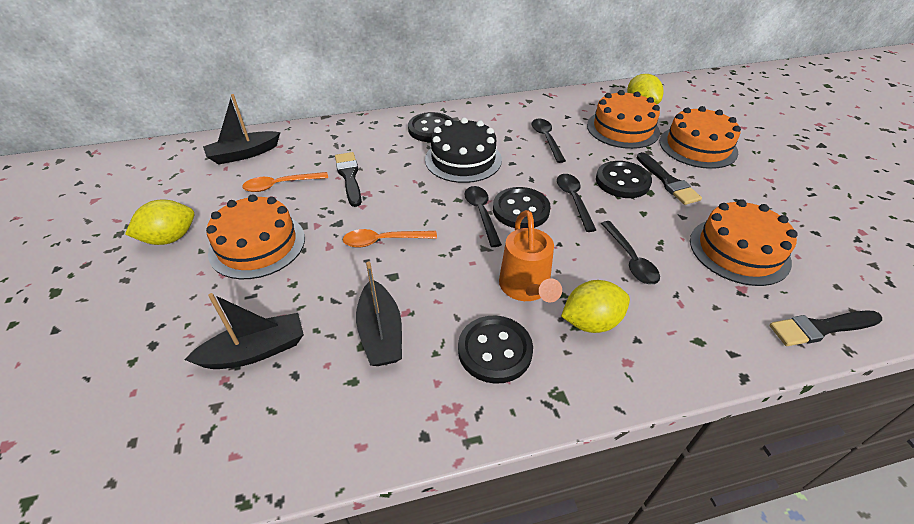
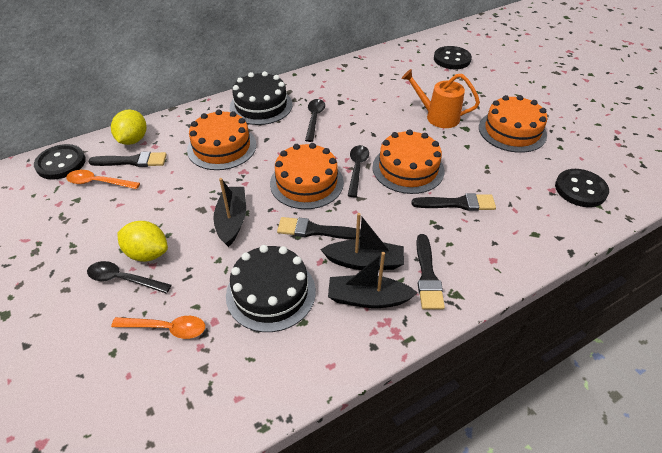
black brush: [335,152,362,207] [637,152,702,205] [770,310,882,346] = 3 -> [88,151,167,167] [277,217,361,240] [411,193,496,211] [416,234,445,310] = 4
black button: [408,112,454,142] [458,316,533,384] [493,187,551,229] [596,161,652,198] = 4 -> [34,144,86,180] [434,46,472,69] [555,169,609,207] = 3
black cake: [425,118,502,183] = 1 -> [226,245,316,332] [230,71,293,125] = 2
black spoon: [464,186,502,247] [531,119,566,163] [557,174,596,232] [601,221,660,284] = 4 -> [87,261,171,294] [305,99,325,142] [348,145,369,197] = 3
yellow lemon: [125,200,194,245] [561,280,630,333] [627,74,664,104] = 3 -> [111,110,146,145] [117,221,168,262] = 2

